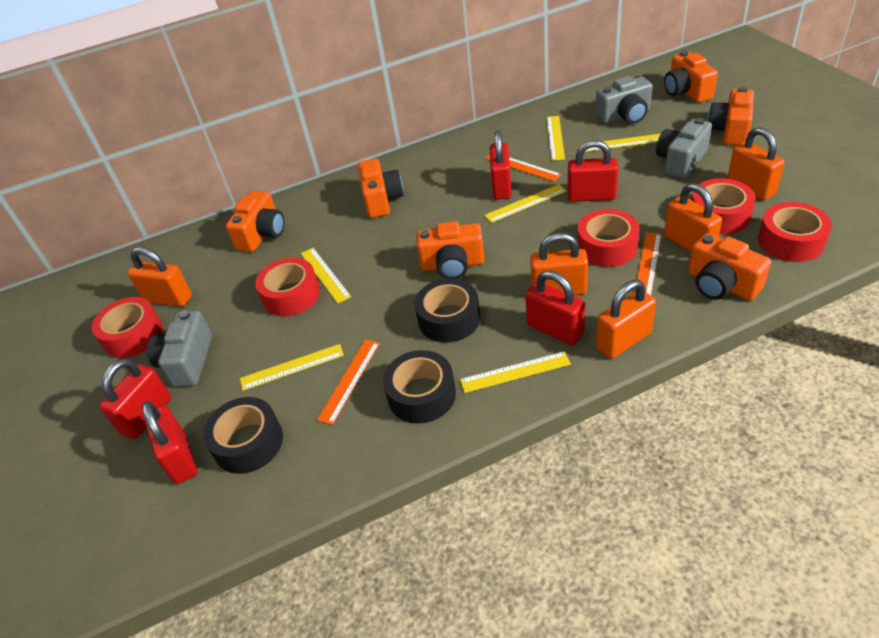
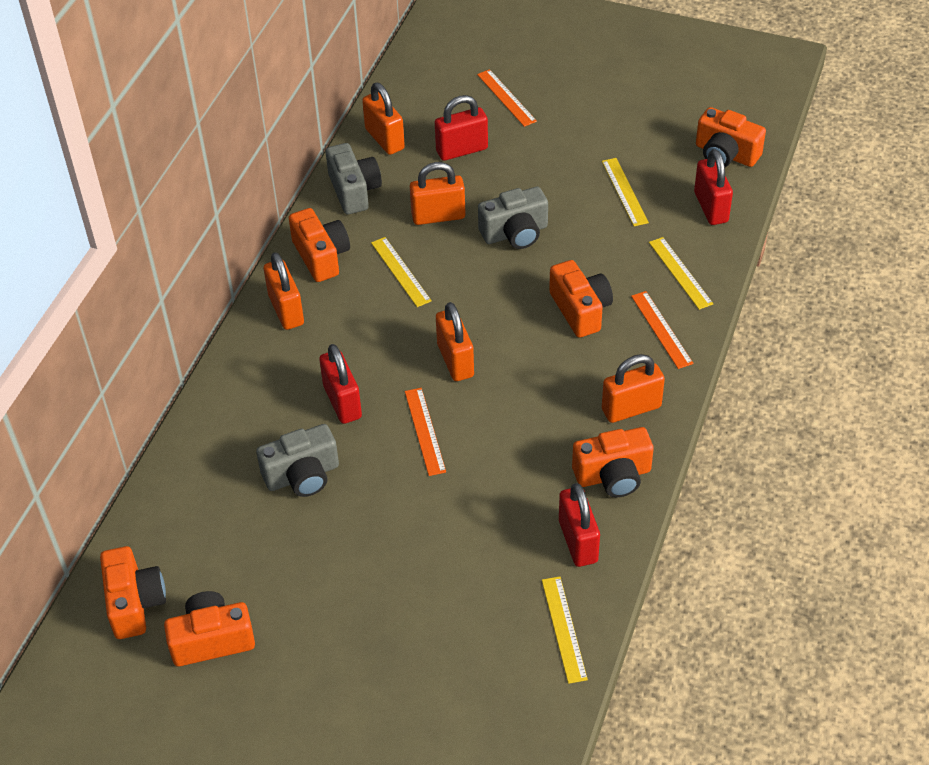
black tape: [203,397,283,474] [383,350,456,424] [414,278,480,343] = 3 -> none = 0
red padlock: [99,359,171,440] [142,401,197,484] [490,130,512,200] [525,271,585,345] [567,140,618,202] = 5 -> [319,344,362,424] [435,95,488,161] [559,483,600,567] [694,149,733,225] = 4
red tape: [92,297,163,358] [255,258,320,316] [577,209,639,267] [692,178,756,234] [758,202,832,262] = 5 -> none = 0
yellow ruler: [240,344,344,391] [300,248,351,304] [460,351,571,393] [484,184,567,223] [547,116,565,161] [580,134,661,152] = 6 -> [371,237,432,307] [542,576,588,684] [602,158,649,226] [649,237,713,310] = 4

